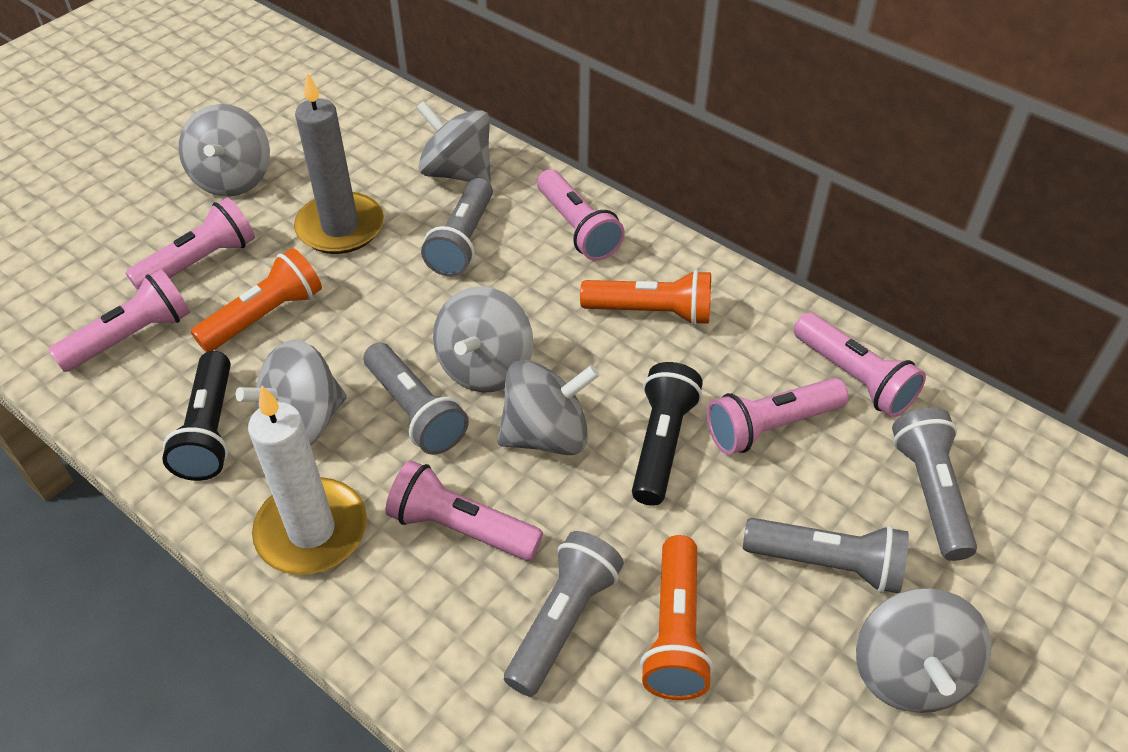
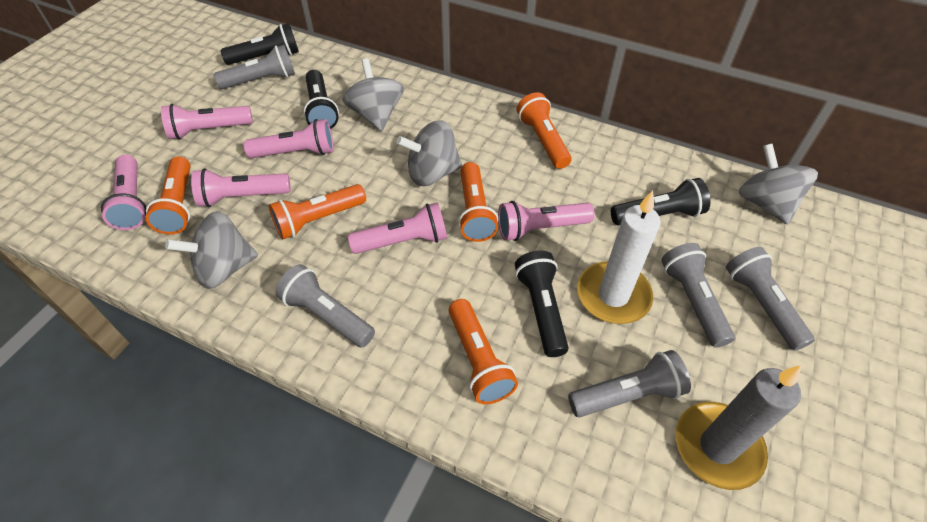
black flashlight: [162,351,231,481] [632,362,703,506] = 2 -> [221,23,299,65] [303,70,339,129] [515,251,569,357] [611,178,710,225] = 4
grey spinning top: [179,104,270,197] [236,340,347,445] [416,101,491,183] [433,286,534,392] [498,360,599,455] [856,588,991,713] = 6 -> [165,211,258,289] [342,59,404,131] [396,120,462,186] [739,143,818,225] = 4
orange flashlight: [191,248,322,352] [580,270,711,325] [640,535,713,700] = 3 -> [146,156,191,235] [269,184,366,239] [449,299,518,404] [458,162,499,242] [517,92,572,169] = 5

